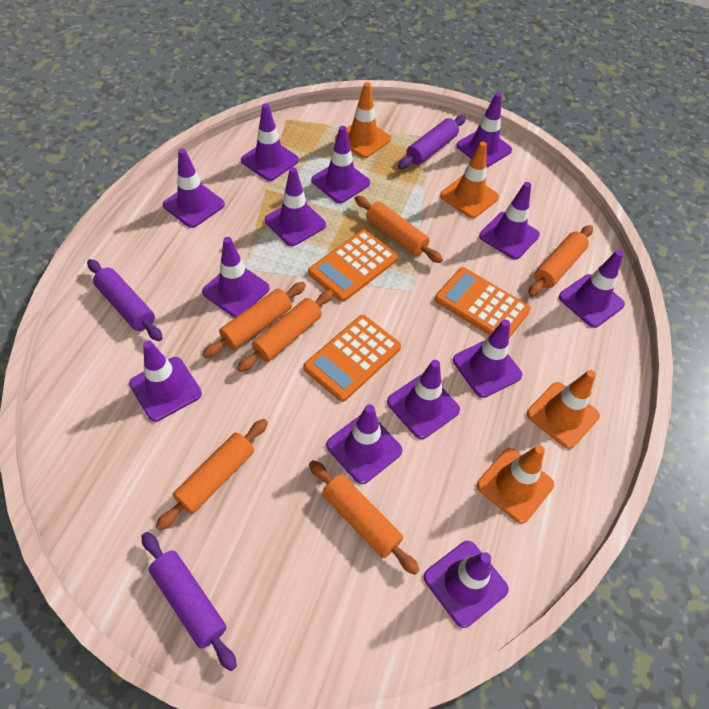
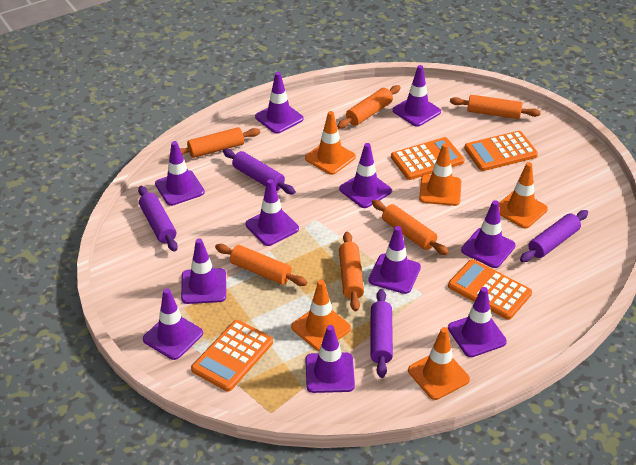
orange calculator: [303,315,401,402] [308,230,398,302] [435,267,531,338] = 3 -> [191,320,273,392] [391,137,465,180] [448,259,532,320] [464,131,538,171] = 4
orange traffic cone: [336,82,391,158] [440,141,499,218] [477,445,554,524] [527,370,600,449] = 4 -> [291,280,351,351] [305,111,356,175] [408,327,470,400] [419,143,461,206] [499,162,548,228] = 5
purple rolling pin: [87,259,162,341] [142,532,237,671] [398,115,466,169] = 3 -> [138,186,178,252] [223,149,295,194] [370,289,393,378] [520,210,588,262] = 4
purple traffic cone: [129,340,202,422] [163,148,225,228] [202,237,270,317] [241,104,299,181] [265,167,326,246] [312,126,370,203] [326,404,402,484] [387,360,460,439] [424,541,509,628] [453,319,523,398] [456,92,512,167] [479,182,540,259] [559,250,625,328] = 13 -> [143,288,203,360] [155,141,205,206] [181,238,226,304] [245,179,299,246] [255,72,304,134] [306,325,355,393] [339,143,392,208] [368,226,421,294] [393,65,441,127] [448,287,507,357] [461,200,516,268] = 11

